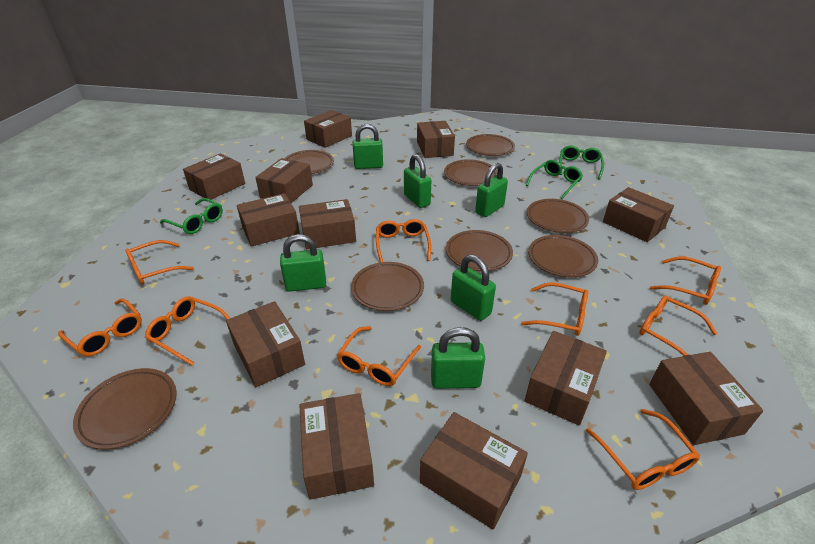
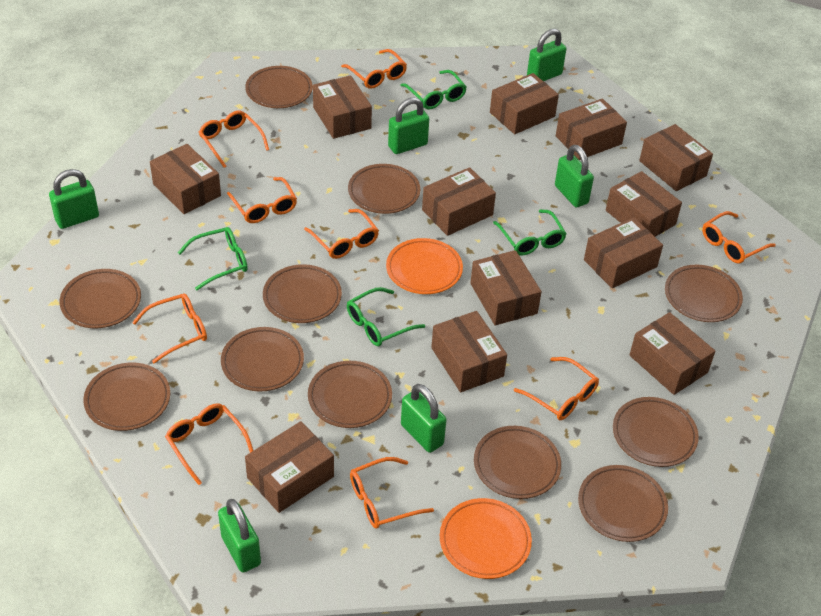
brown plate: [73,368,177,450] [284,150,334,174] [351,262,424,311] [444,159,497,186] [446,230,513,271] [466,134,515,156] [527,199,589,233] [528,235,598,277] = 8 -> [60,269,141,328] [83,363,170,431] [221,327,304,391] [245,66,313,108] [263,264,342,323] [308,361,392,428] [348,164,420,214] [474,426,561,499] [578,465,668,542] [613,397,699,467] [665,265,743,322] = 11
green glasses: [160,198,223,234] [526,160,583,199] [559,145,604,180] = 3 -> [178,227,248,291] [347,287,425,346] [400,70,467,110] [493,209,567,256] = 4
orange plate: none = 0 -> [386,238,463,294] [440,498,532,579] = 2

